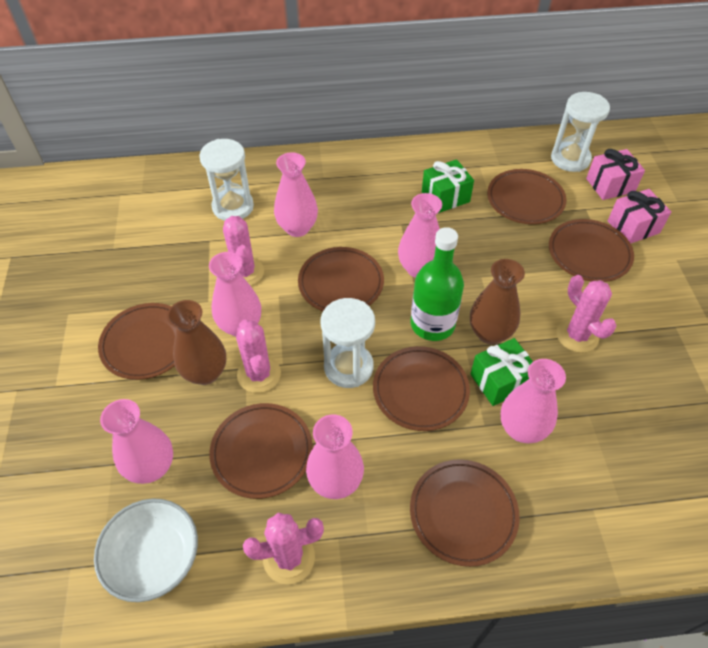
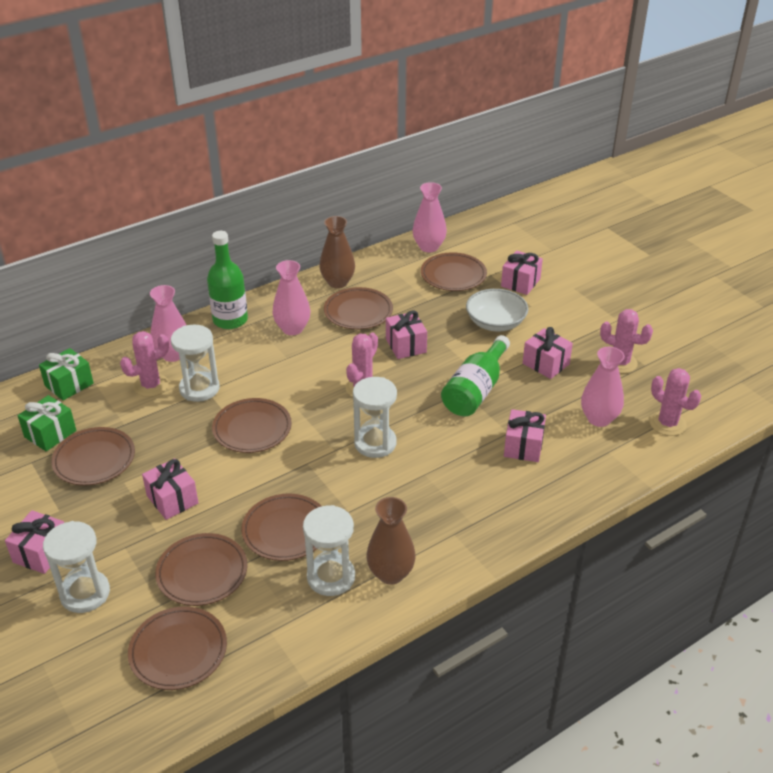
green bottle: [411,227,464,341] = 1 -> [207,231,248,329] [441,335,510,416] = 2
pink gift: [586,149,645,200] [608,189,672,243] = 2 -> [5,510,64,574] [142,458,198,520] [386,310,427,359] [501,250,543,295] [504,409,546,462] [523,327,573,379] = 6
pink vase: [100,399,173,484] [209,252,261,337] [274,152,318,237] [306,415,364,499] [398,193,442,278] [501,359,566,444] = 6 -> [150,285,187,362] [272,260,310,335] [412,182,447,252] [581,347,625,427] = 4
white hourglass: [199,139,254,221] [321,298,375,388] [551,92,610,172] = 3 -> [43,521,110,613] [171,325,220,402] [303,505,355,596] [353,377,397,458] = 4

